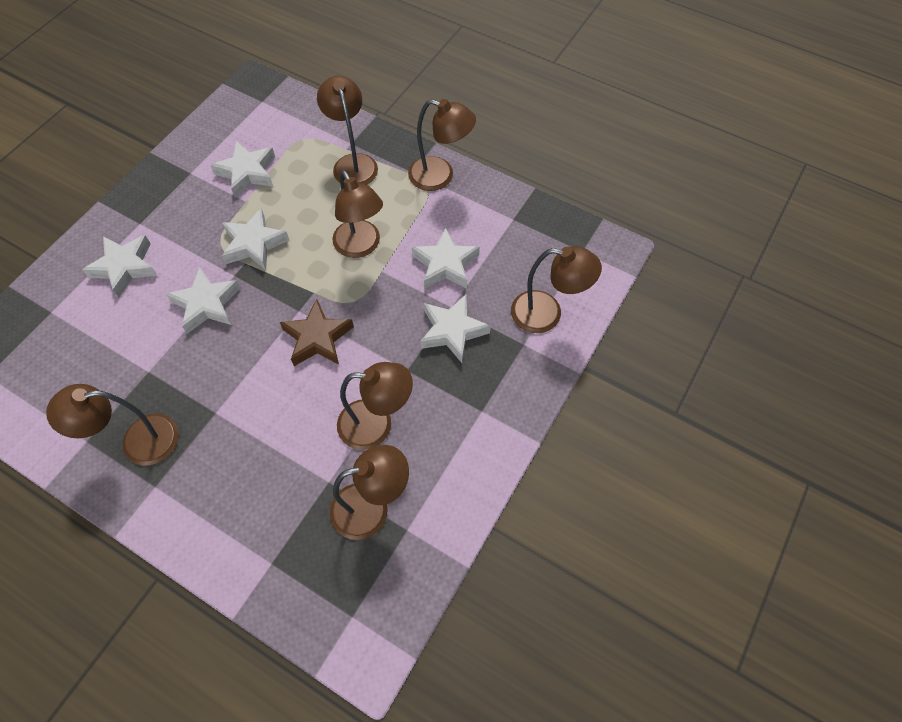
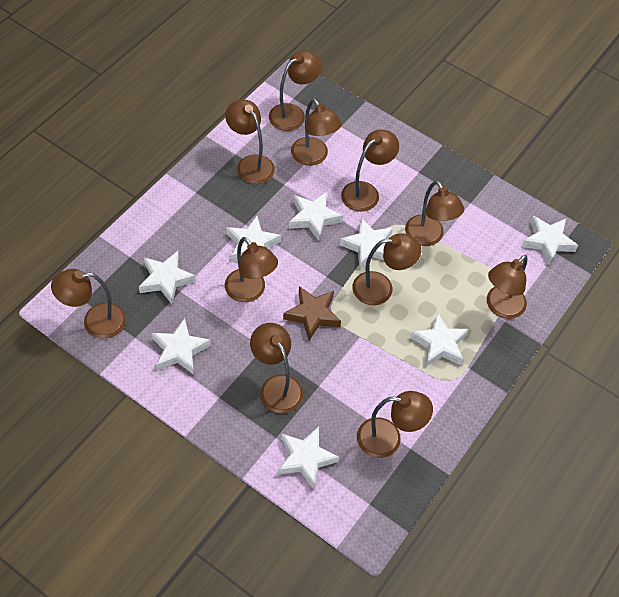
brown lamp: [46,384,179,466] [317,75,378,185] [330,445,409,540] [333,170,383,258] [337,362,413,450] [408,99,476,191] [511,246,602,333] = 7 -> [51,269,126,339] [225,100,275,184] [225,237,278,302] [250,323,303,414] [269,51,322,131] [291,98,342,166] [341,129,399,212] [352,233,421,305] [357,391,433,458] [405,180,464,246] [487,255,527,319] = 11
white star: [82,235,157,297] [166,267,241,334] [210,141,275,198] [222,209,289,270] [411,227,480,289] [420,295,491,363] = 6 -> [139,251,196,304] [152,318,211,375] [226,216,281,262] [278,426,339,489] [289,192,343,241] [340,218,393,269] [410,312,469,367] [521,215,578,265] = 8

